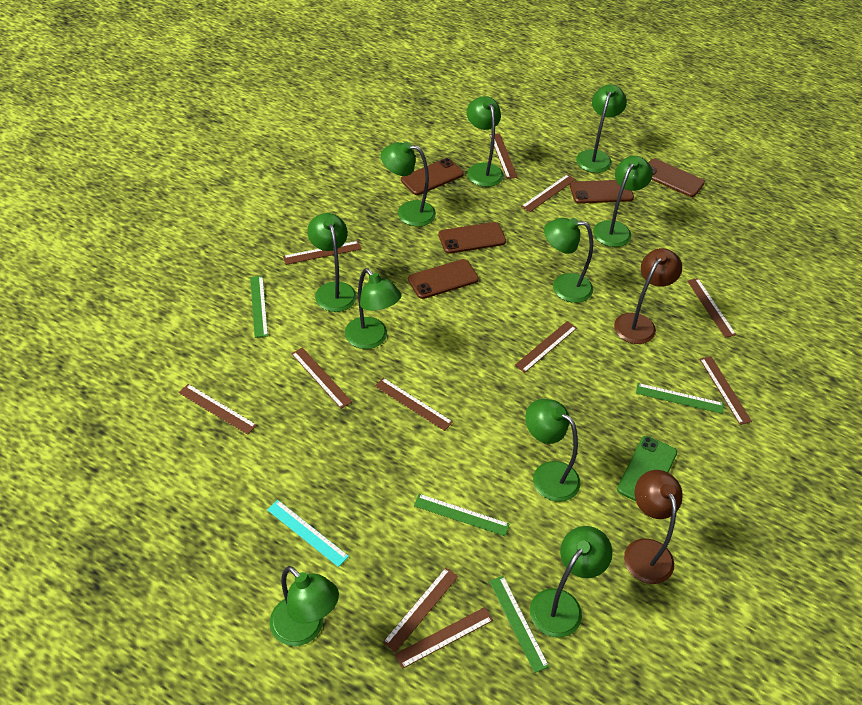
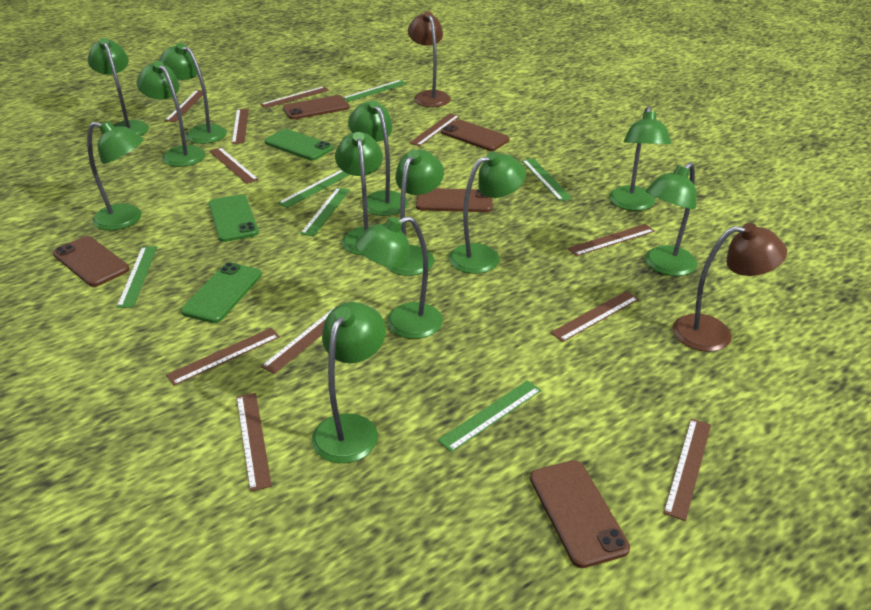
green lamp: [270,566,339,646] [307,213,357,312] [345,268,401,349] [381,142,436,227] [467,96,504,187] [525,399,580,502] [530,526,612,638] [544,218,593,303] [576,85,627,173] [593,156,653,247] = 10 -> [87,121,144,230] [88,38,149,136] [137,61,205,167] [158,43,227,144] [312,302,386,463] [335,132,383,255] [348,100,408,216] [355,216,443,339] [385,149,444,276] [449,151,526,274] [609,106,671,211] [645,162,697,276] = 12
green phone: [617,436,677,501] = 1 -> [181,262,262,323] [208,194,259,242] [264,129,333,161] = 3
green ruler: [250,276,268,338] [414,494,510,536] [489,576,549,673] [636,383,724,414] = 4 -> [117,246,157,308] [278,170,350,208] [300,188,350,236] [343,80,407,102] [438,380,541,452] [522,158,572,201] = 6
turquoise ruler: [267,500,349,567] = 1 -> none = 0

